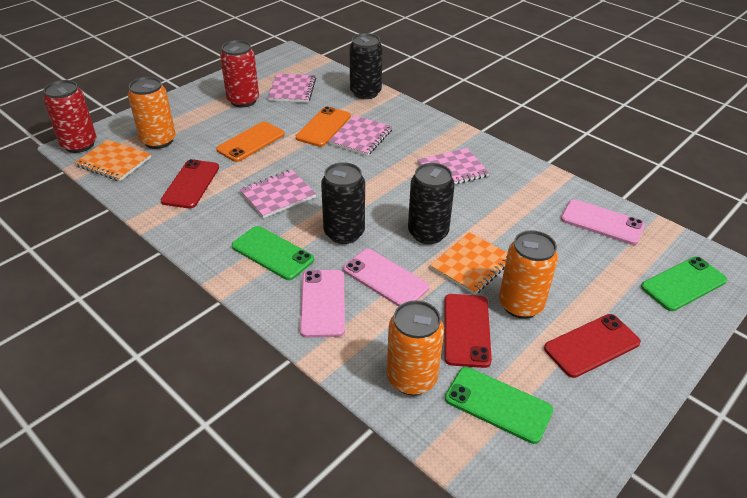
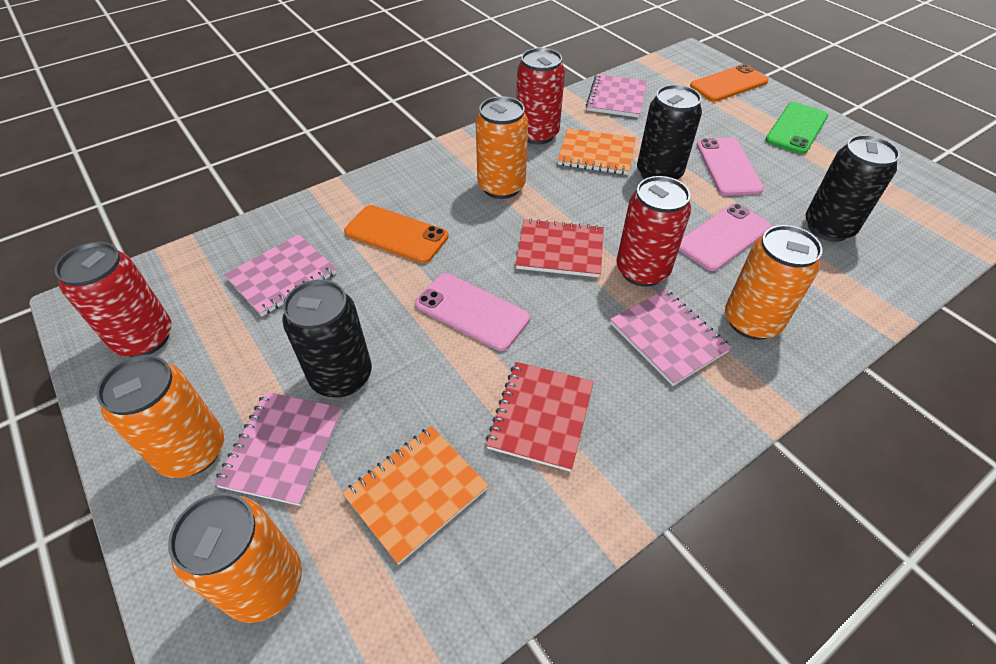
green phone: [232,226,314,280] [445,367,553,444] [641,257,727,311] = 3 -> [765,102,828,154] = 1
orange can: [128,77,176,149] [387,300,444,395] [499,230,558,319] = 3 -> [96,355,224,478] [168,493,302,623] [476,96,528,199] [725,225,823,340] = 4
red can: [43,80,96,153] [220,40,259,108] = 2 -> [54,241,172,357] [516,48,565,144] [616,176,691,287] = 3
red notebook: none = 0 -> [486,362,594,472] [516,218,604,277] = 2
red phone: [161,159,219,208] [444,294,492,368] [544,314,641,378] = 3 -> none = 0

